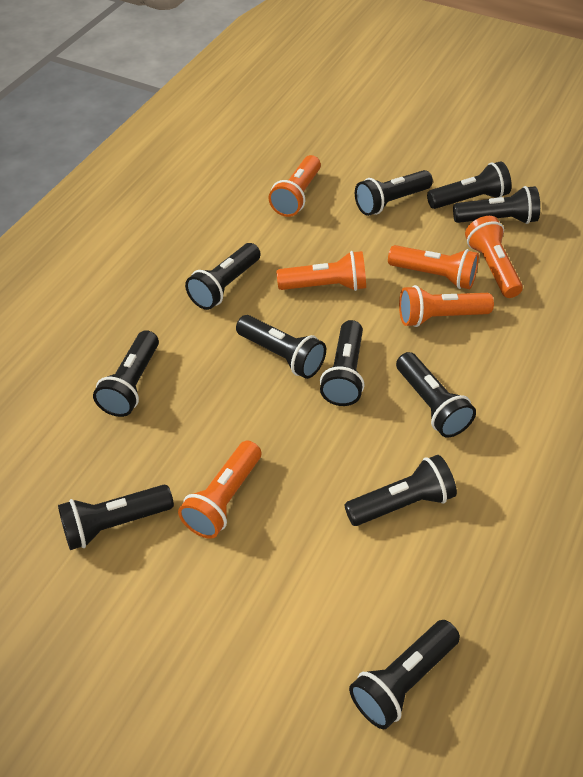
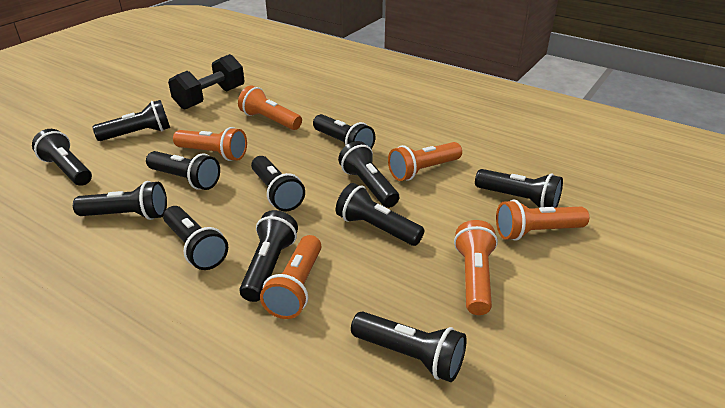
black dumbbell: none = 0 -> [168,54,245,110] = 1
black flashlight: [58,485,174,550] [93,330,159,417] [185,243,261,310] [236,315,326,379] [320,320,364,406] [344,455,457,526] [349,620,460,729] [355,170,433,216] [396,352,476,438] [427,161,512,209] [453,186,540,224] = 11 -> [32,129,92,186] [73,181,167,220] [92,100,170,141] [146,151,220,190] [163,206,228,270] [239,210,298,302] [251,156,305,211] [313,114,375,149] [336,183,424,246] [338,141,399,208] [351,312,467,382] [475,169,563,208] = 12

